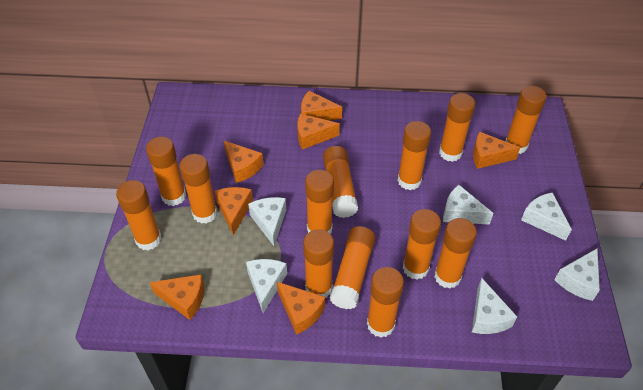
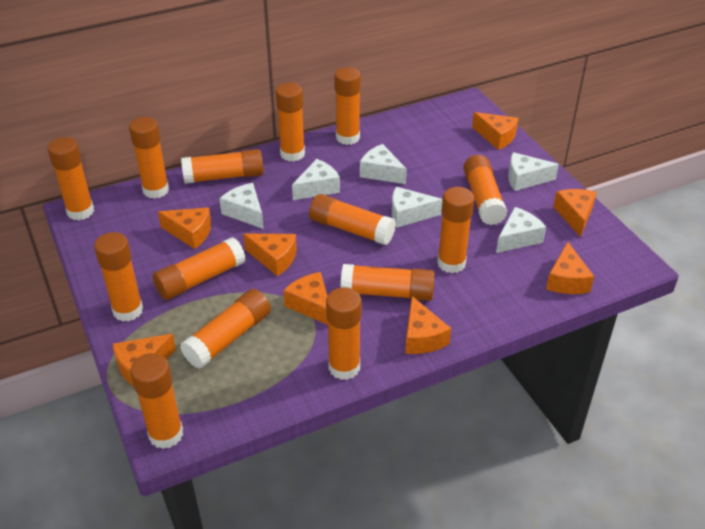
orange cheese: [149,274,204,320] [214,187,253,236] [224,141,264,183] [277,282,325,335] [297,114,340,150] [301,91,342,121] [473,132,520,169] = 7 -> [112,334,176,387] [158,208,211,249] [243,234,297,276] [283,272,328,325] [405,296,451,354] [472,112,518,150] [546,242,594,294] [553,189,597,237] = 8
orange glue stick: [116,180,162,250] [146,137,186,206] [179,154,218,224] [303,229,334,298] [305,170,334,234] [323,146,358,218] [330,226,376,309] [367,267,404,337] [398,121,431,190] [403,209,441,279] [435,218,477,289] [439,93,475,162] [505,86,547,154] = 13 -> [48,137,94,220] [94,232,143,322] [129,117,169,199] [130,353,183,449] [153,237,245,300] [180,289,271,369] [181,149,264,184] [276,83,305,162] [309,194,396,245] [326,288,362,380] [334,67,361,145] [341,264,435,301] [437,187,474,273] [463,155,507,225] = 14

